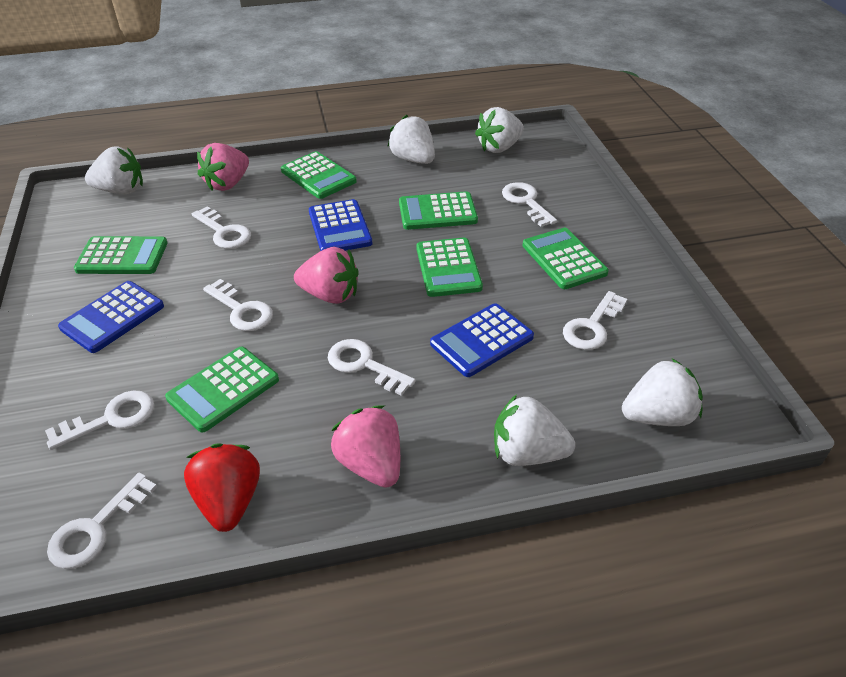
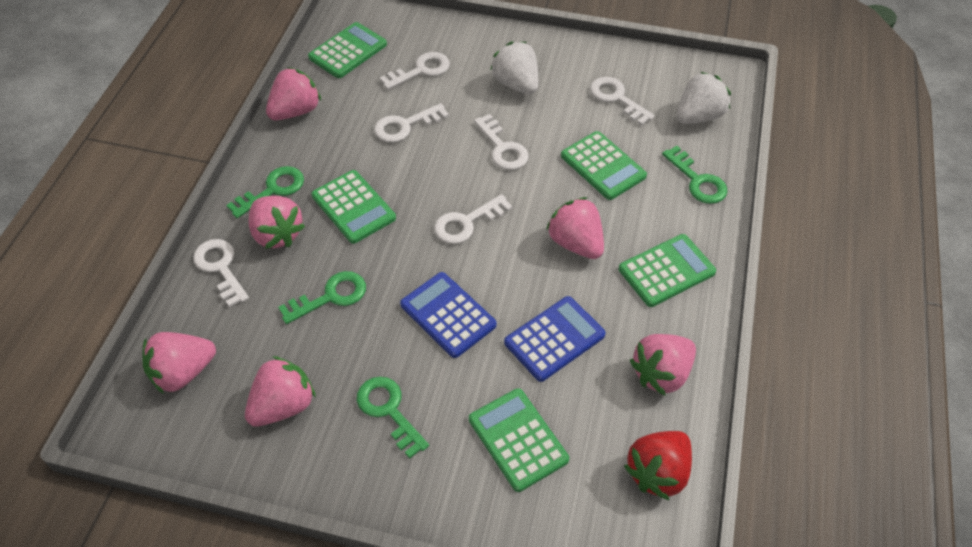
blue calculator: [58,281,164,353] [309,199,372,251] [430,303,534,377] = 3 -> [400,272,497,358] [504,296,606,382] = 2
green calculator: [74,236,168,274] [165,347,279,433] [281,151,357,199] [399,191,478,230] [416,237,483,297] [522,228,609,289] = 6 -> [308,22,387,78] [311,170,396,244] [469,388,569,492] [561,131,647,200] [619,234,716,307] = 5
green key: none = 0 -> [226,166,304,218] [278,271,366,324] [356,377,429,459] [662,146,728,204] = 4
pink strawberry: [197,143,249,191] [294,247,358,304] [331,405,400,488] = 3 -> [142,332,216,394] [245,356,316,427] [249,196,305,249] [266,67,321,120] [546,197,604,259] [630,334,696,395] = 6
white key: [45,390,154,450] [47,472,157,569] [192,206,251,249] [203,279,273,331] [328,339,416,396] [502,182,557,227] [563,291,627,350] = 7 -> [193,239,249,307] [374,103,449,143] [380,52,450,90] [434,194,512,244] [474,114,529,170] [590,77,655,125] = 6
white strawberry: [85,146,143,194] [387,115,435,164] [475,107,524,153] [494,394,575,466] [622,359,703,426] = 5 -> [490,42,538,94] [677,72,731,124] = 2

